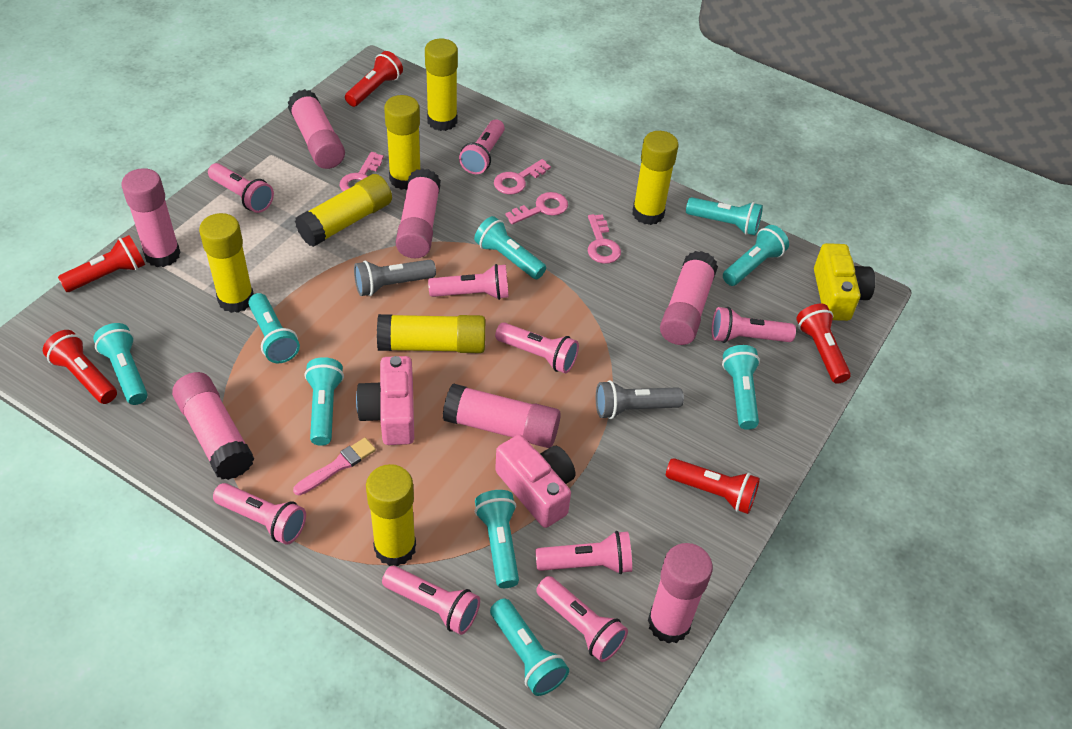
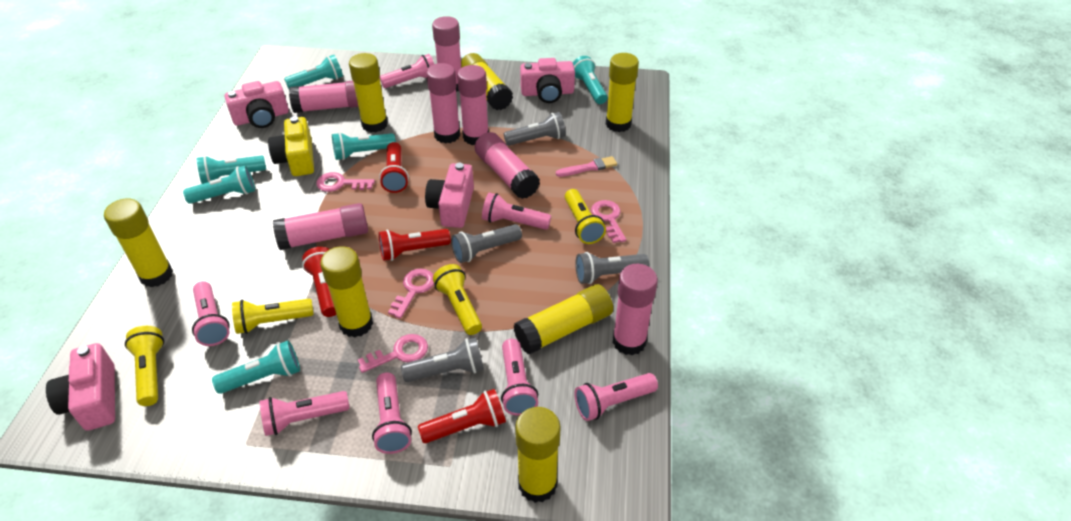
grey flashlight: [354,260,436,296] [596,380,684,419] = 2 -> [401,337,484,382] [451,224,522,263] [504,112,566,146] [575,252,649,284] = 4
pink camera: [356,356,414,445] [495,435,575,528] = 2 -> [46,343,115,431] [225,81,289,128] [425,163,474,228] [520,58,575,103] = 4
pink flashlight: [208,163,274,213] [213,483,306,545] [382,566,480,635] [428,264,509,300] [459,119,505,174] [495,322,579,373] [535,531,632,574] [536,576,628,662] [712,307,796,343] = 9 -> [192,281,230,346] [260,391,349,436] [372,372,412,454] [380,54,434,88] [482,193,551,230] [501,339,538,416] [574,373,658,421] = 7
red flashlight: [43,330,117,404] [58,235,145,292] [345,51,403,107] [666,458,760,514] [796,303,851,384] = 5 -> [302,247,336,317] [378,229,451,261] [379,142,409,193] [418,389,506,443] = 4
turquoise flashlight: [93,323,148,405] [248,293,300,363] [304,357,344,446] [474,216,546,279] [475,490,519,588] [490,598,569,696] [686,197,763,235] [722,345,760,430] [723,225,789,286] = 9 -> [183,165,255,204] [197,156,266,184] [212,340,300,394] [284,55,343,89] [332,132,396,160] [573,56,608,104] = 6
yellow flashlight: none = 0 -> [125,326,164,406] [232,299,314,334] [433,264,482,335] [565,189,606,244] = 4

